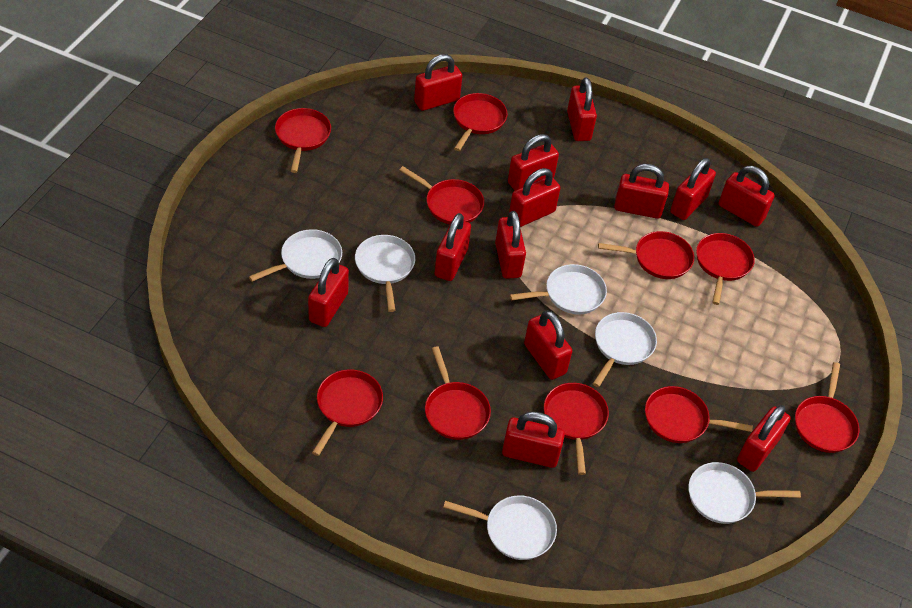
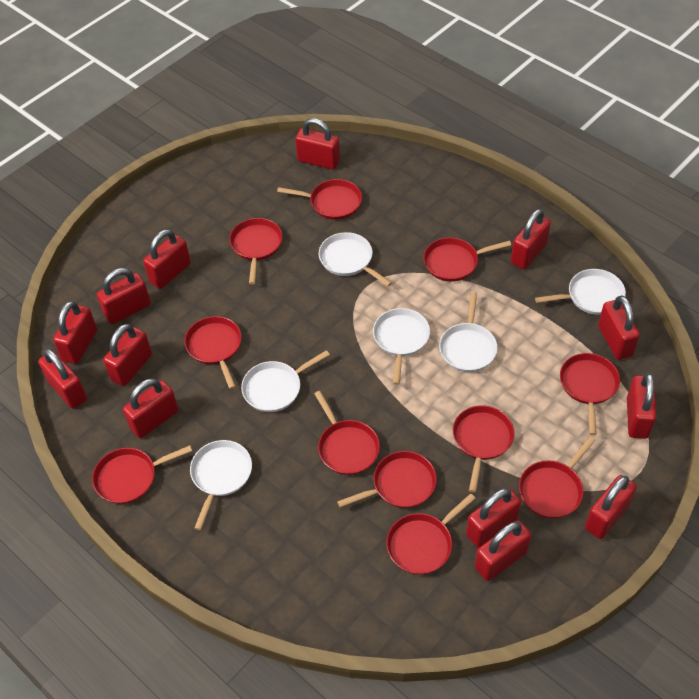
red pan: [275,108,331,173] [312,369,383,456] [399,166,484,224] [425,346,491,440] [453,93,508,151] [544,383,609,475] [598,231,694,279] [645,386,753,443] [696,233,755,305] [795,362,859,453] = 10 -> [92,446,192,504] [184,316,242,389] [229,218,283,284] [277,179,362,220] [314,391,380,475] [337,451,437,508] [386,493,476,575] [423,237,511,282] [453,405,514,493] [519,436,596,519] [560,353,620,435] = 11

